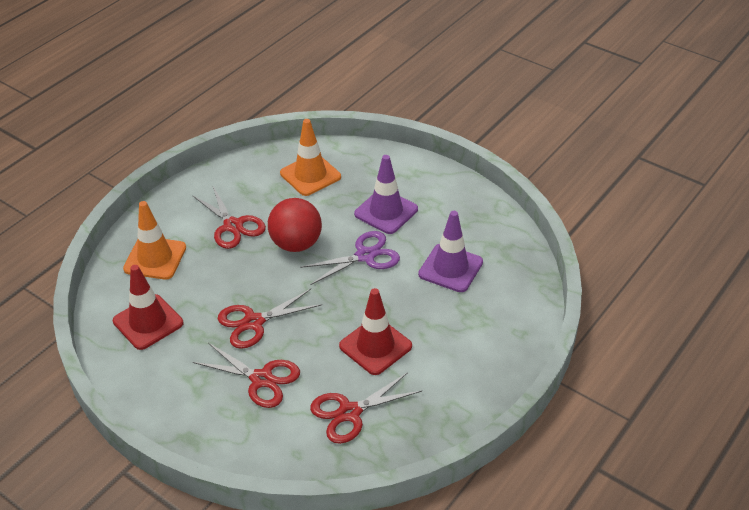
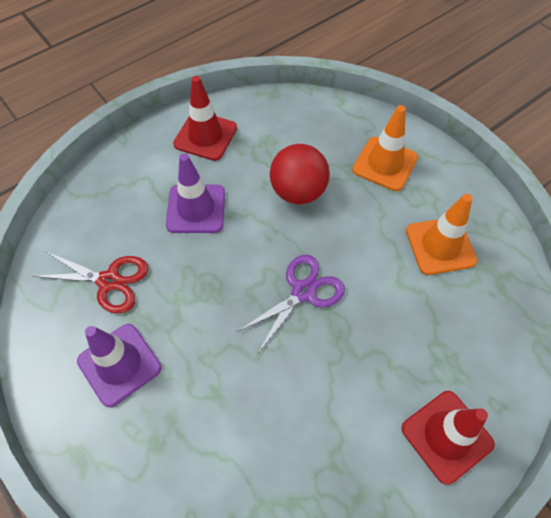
red scissors: [192,187,266,249] [193,343,300,408] [218,289,322,349] [310,372,422,444] = 4 -> [32,251,148,314] = 1

